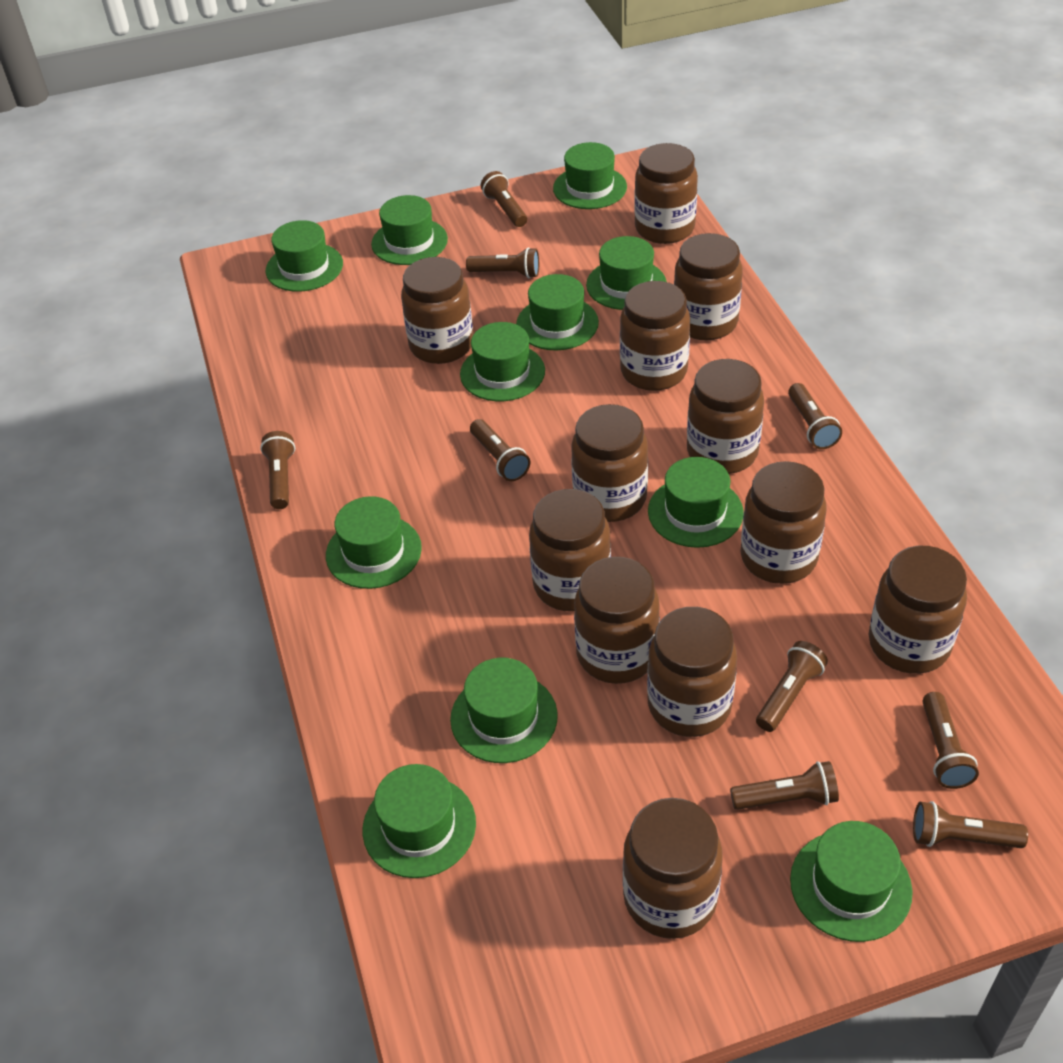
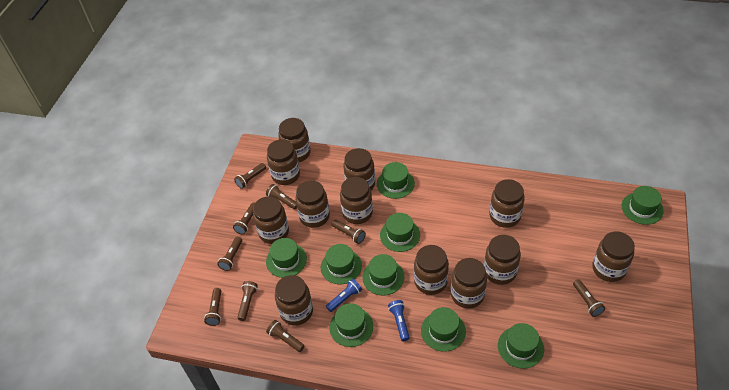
blue flashlight: none = 0 -> [326,279,362,312] [388,300,410,341] = 2
green hat: [266,220,343,292] [326,496,422,589] [363,764,476,878] [371,195,448,265] [450,658,558,763] [460,322,545,401] [516,274,599,350] [553,142,627,209] [586,236,667,310] [648,457,744,548] [790,821,913,942] = 11 -> [266,238,307,278] [321,244,362,284] [329,303,373,347] [362,254,405,295] [377,162,415,199] [380,213,420,252] [421,307,466,352] [498,323,544,369] [622,186,664,225] = 9

